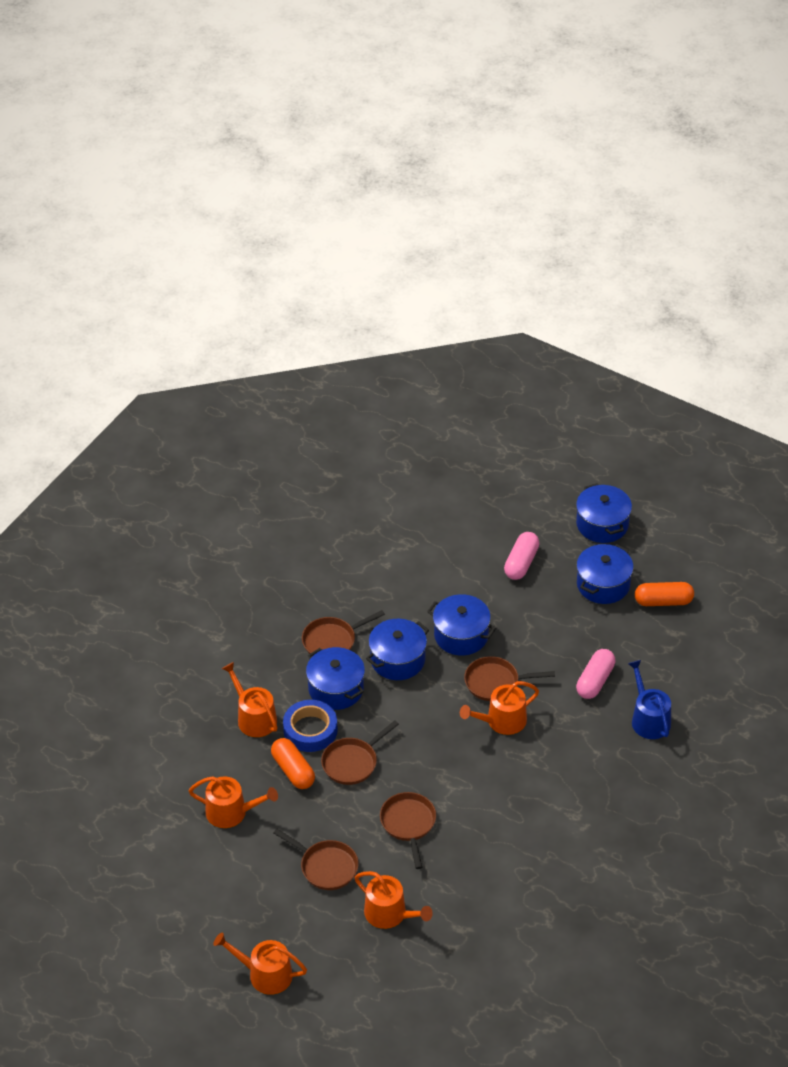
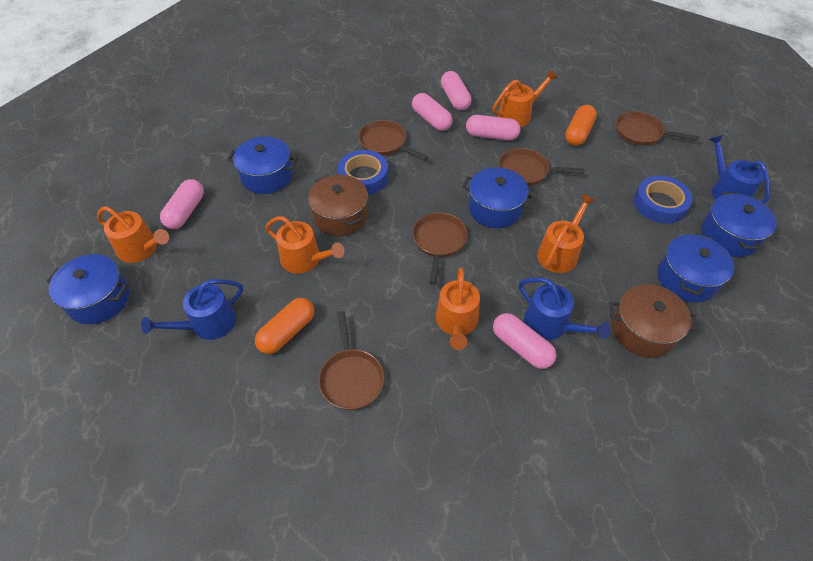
blue tape: [283,700,338,752] = 1 -> [338,150,388,195] [634,176,693,224] = 2
blue watering can: [628,660,671,739] = 1 -> [141,279,243,340] [519,278,611,340] [709,135,770,204] = 3
brown pot: none = 0 -> [308,175,368,236] [610,284,698,358] = 2
pink capsule: [504,532,540,580] [576,649,616,699] = 2 -> [160,179,204,229] [412,93,453,131] [441,71,472,111] [466,115,520,140] [493,313,556,369] = 5

